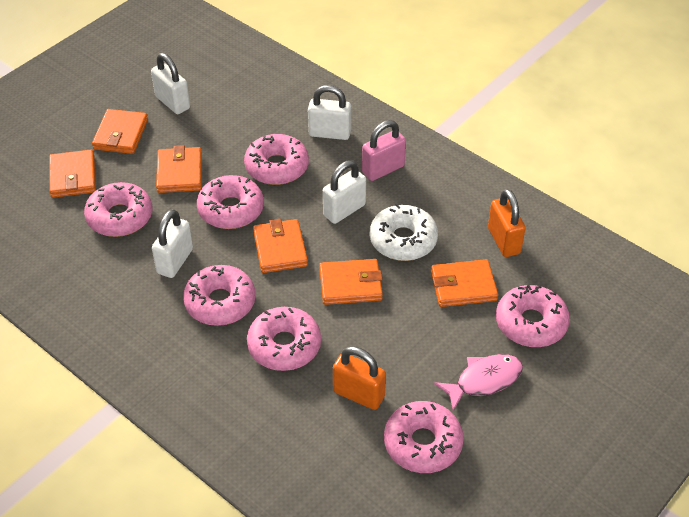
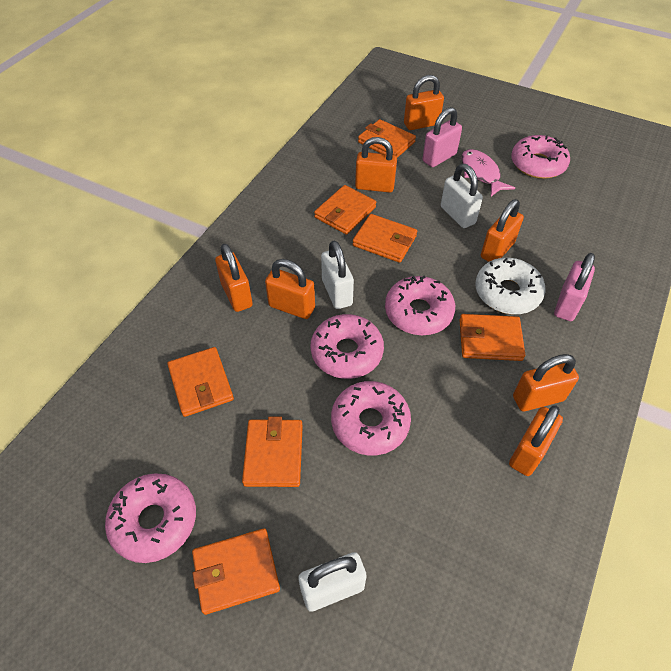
orange padlock: [333,346,386,410] [488,189,526,257] = 2 -> [215,244,253,312] [265,259,315,319] [355,137,397,193] [404,75,444,130] [481,199,524,262] [509,405,563,476] [513,354,579,411] = 7
orange wallet: [49,149,96,198] [92,109,148,154] [156,145,202,193] [253,219,308,273] [319,259,383,305] [431,259,498,307] = 6 -> [167,347,234,417] [192,528,280,615] [242,417,303,487] [314,185,376,235] [353,214,417,263] [358,119,416,158] [459,314,525,361] = 7
pink donut: [84,182,152,237] [183,265,256,326] [197,175,264,229] [244,134,309,185] [247,307,321,371] [384,401,464,473] [496,285,570,347] = 7 -> [105,473,196,563] [310,314,384,379] [331,381,411,455] [385,276,455,335] [511,135,570,179] = 5
pink padlock: [362,120,406,181] = 1 -> [422,107,462,167] [554,253,595,321] = 2
white padlock: [151,53,190,114] [152,209,193,278] [308,85,351,140] [323,160,366,224] = 4 -> [298,552,367,612] [321,241,354,309] [441,164,483,228] = 3

